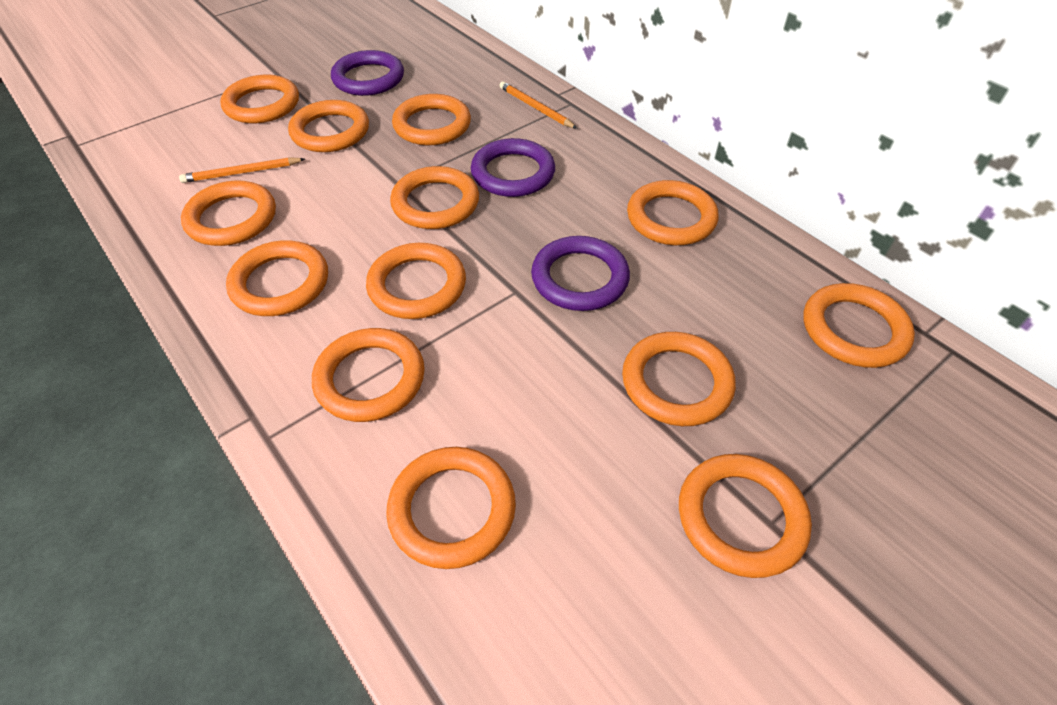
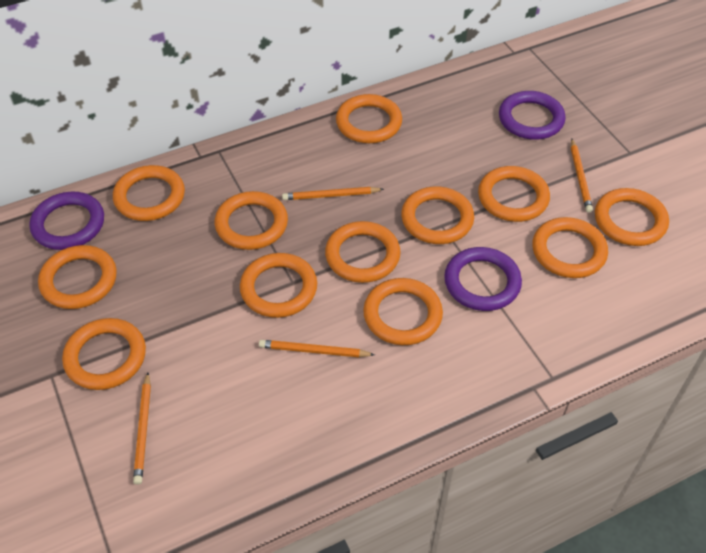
orange pencil: [179,157,305,183] [499,81,577,129] = 2 -> [133,372,151,485] [259,340,375,357] [282,187,384,200] [571,139,593,213] = 4
orange ring: [181,180,276,246] [220,75,299,123] [226,240,328,316] [288,100,369,152] [312,328,425,422] [366,243,466,319] [386,447,516,569] [390,166,479,229] [392,94,471,145] [622,332,736,426] [627,180,719,245] [679,454,812,578] [803,283,915,368] = 13 -> [38,245,117,309] [62,318,146,390] [113,165,185,221] [215,191,288,250] [240,253,317,318] [325,221,401,283] [336,94,402,143] [363,278,443,345] [401,186,474,244] [478,166,550,222] [532,217,608,278] [595,188,669,246] = 12

